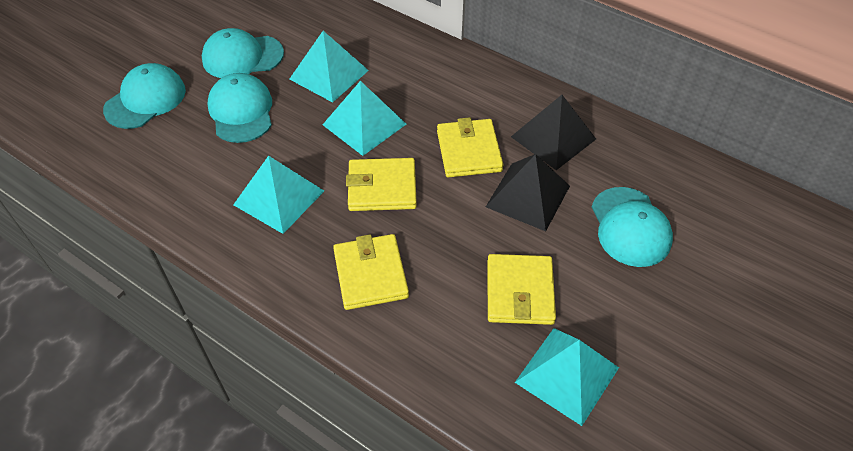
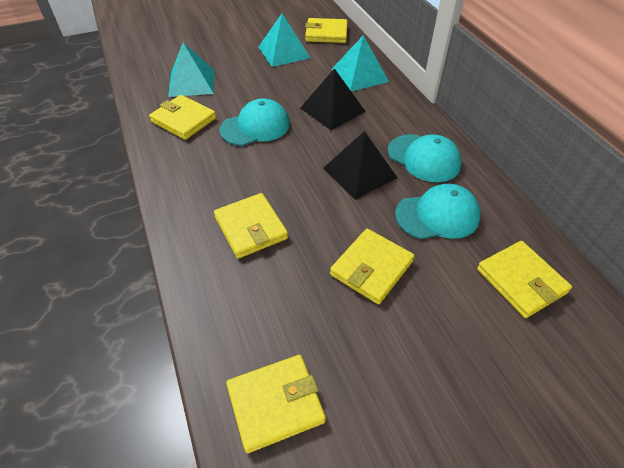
turquoise cap: [103,63,186,129] [202,28,284,78] [208,73,272,143] [592,187,673,267] = 4 -> [220,98,290,146] [388,134,462,182] [395,184,481,239] = 3
turquoise pyramid: [233,156,324,234] [290,31,369,103] [323,81,406,156] [515,328,619,426] = 4 -> [168,43,214,97] [259,13,310,67] [331,35,389,91] = 3
yellow wallet: [333,234,409,310] [346,158,417,211] [437,117,503,177] [487,254,556,325] = 4 -> [149,95,216,140] [214,193,288,259] [226,355,326,453] [305,18,348,43] [330,229,415,304] [477,241,572,318] = 6

